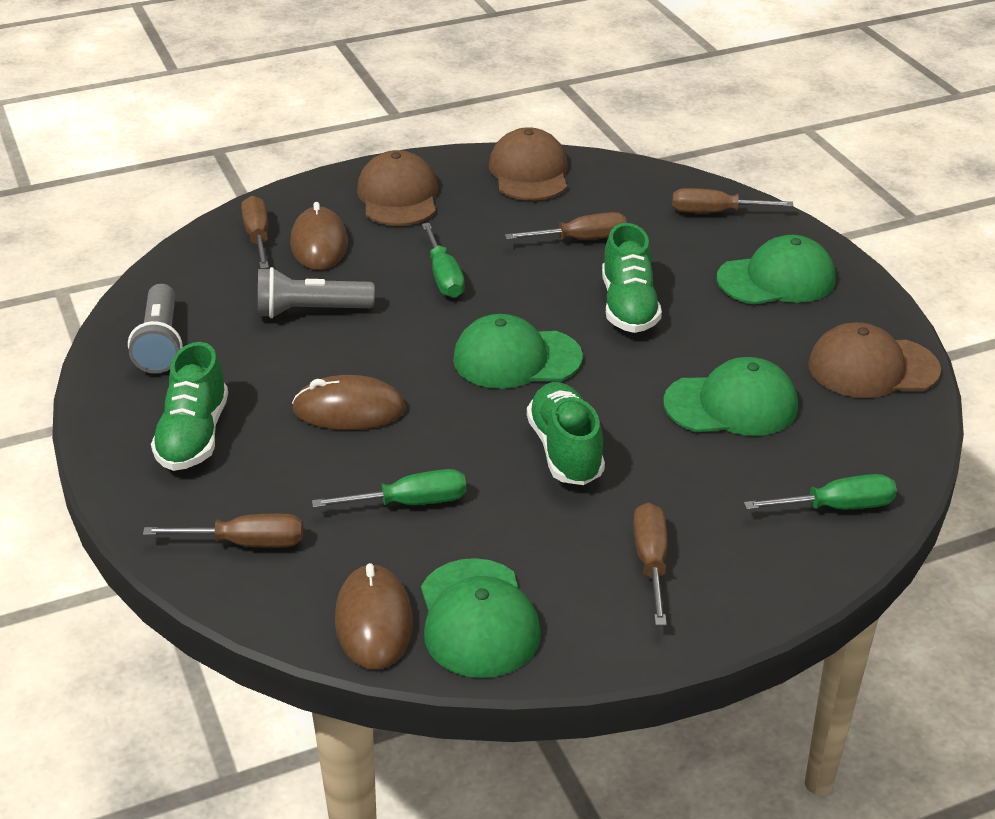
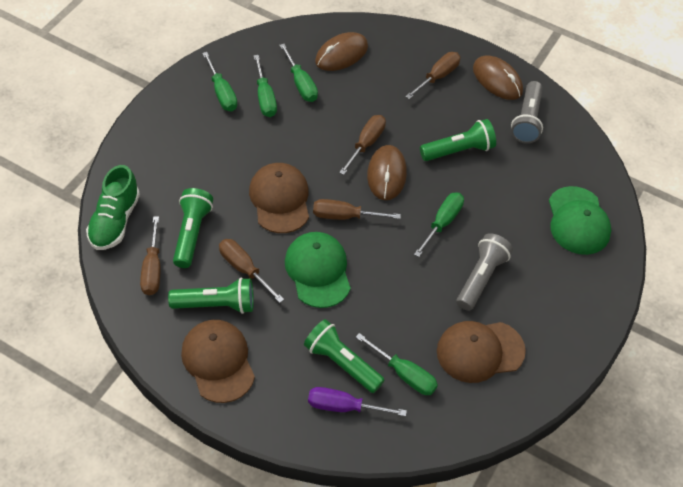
green cap: [421,558,541,678] [453,314,583,389] [663,357,798,436] [717,235,835,305] = 4 -> [285,232,351,308] [549,186,611,255] = 2
green flashlight: none = 0 -> [168,278,254,314] [173,188,213,268] [304,319,384,393] [420,119,496,161] = 4
green screwdriver: [312,469,466,508] [422,223,465,298] [744,474,897,510] = 3 -> [202,52,237,111] [254,55,277,117] [280,44,318,102] [356,333,438,395] [414,192,464,257] = 5
green shoe: [151,342,228,471] [527,382,605,485] [602,223,662,333] = 3 -> [86,165,140,250] = 1
purple screwdriver: none = 0 -> [308,387,407,416] = 1

